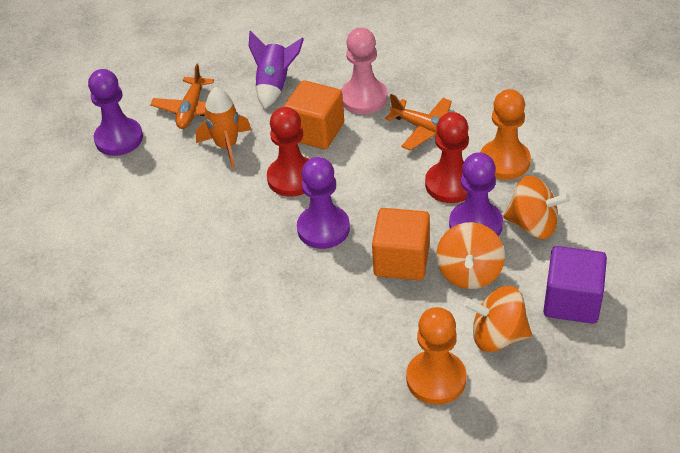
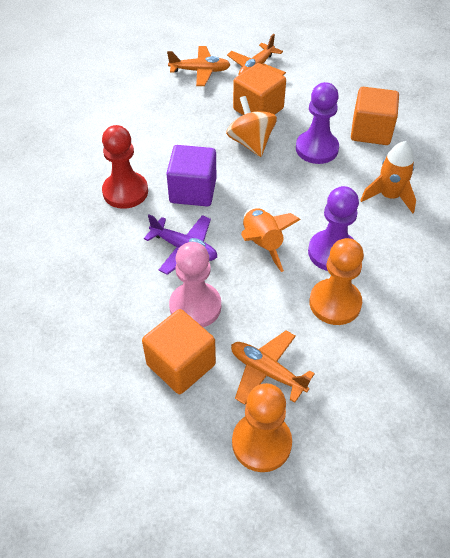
orange cube: [284,80,344,149] [372,208,430,280] = 2 -> [142,309,216,394] [233,63,286,115] [351,87,399,145] = 3
orange plane: [150,63,214,129] [385,94,452,151] = 2 -> [167,46,230,86] [227,34,286,76] [231,330,315,405] = 3
orange rocket: [196,87,251,168] = 1 -> [241,208,301,272] [360,141,416,213] = 2
orange spinning top: [436,222,505,289] [464,286,532,352] [503,176,570,239] = 3 -> [226,96,277,157] = 1
purple pawn: [88,69,143,156] [297,157,350,249] [449,152,503,236] = 3 -> [296,82,339,164] [308,186,359,271] = 2
purple plane: none = 0 -> [144,214,217,275] = 1
purple rocket: [249,31,304,109] = 1 -> none = 0
red pawn: [267,107,309,197] [425,112,469,203] = 2 -> [102,125,148,209] = 1

